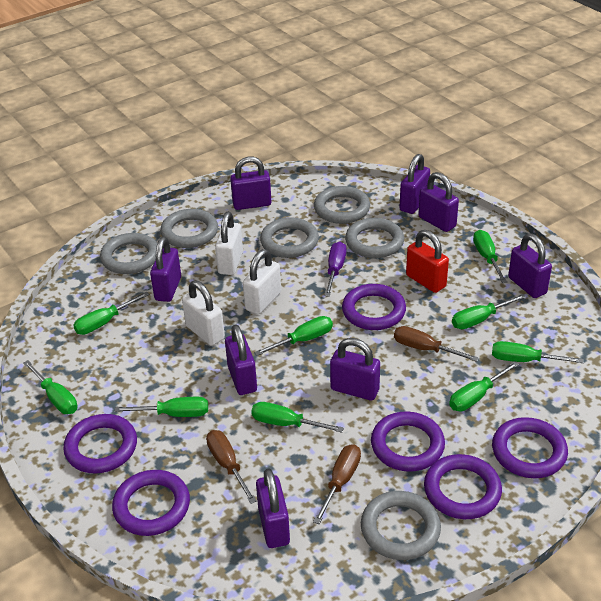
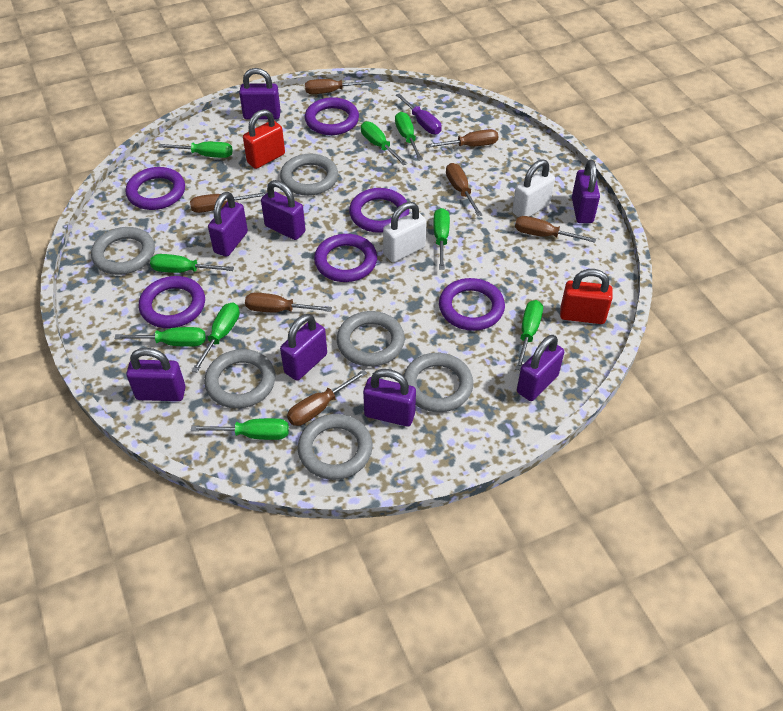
brown screwdriver: [206,430,257,504] [313,444,361,524] [394,326,479,362] = 3 -> [190,192,267,213] [245,292,332,312] [287,369,367,426] [305,79,374,94] [426,129,499,148] [446,163,482,216] [515,216,596,243] = 7
red padlock: [406,230,449,293] = 1 -> [243,109,285,169] [560,269,613,324] = 2
white padlock: [182,280,225,346] [215,212,243,275] [243,249,281,314] = 3 -> [383,202,427,263] [512,159,555,217] = 2

